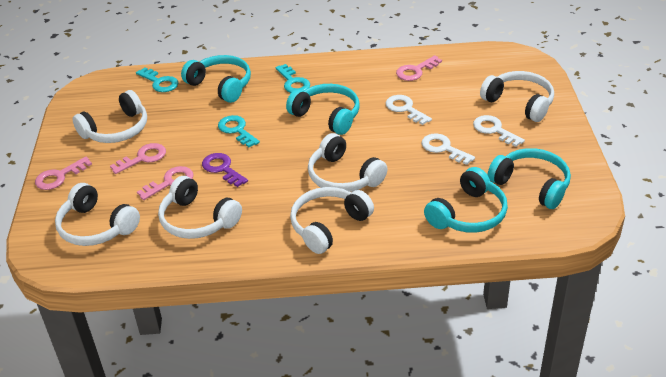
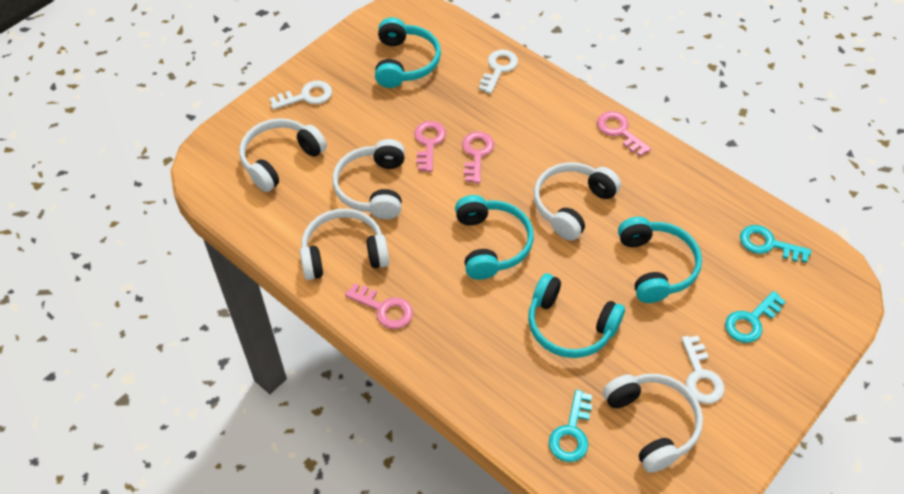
purple key: [202,153,248,187] = 1 -> none = 0
white headphones: [55,183,140,246] [73,90,147,143] [158,176,242,239] [290,187,374,254] [308,133,388,192] [480,71,554,122] = 6 -> [239,118,327,192] [300,209,389,280] [332,139,405,219] [534,162,621,241] [603,374,703,473] = 5

